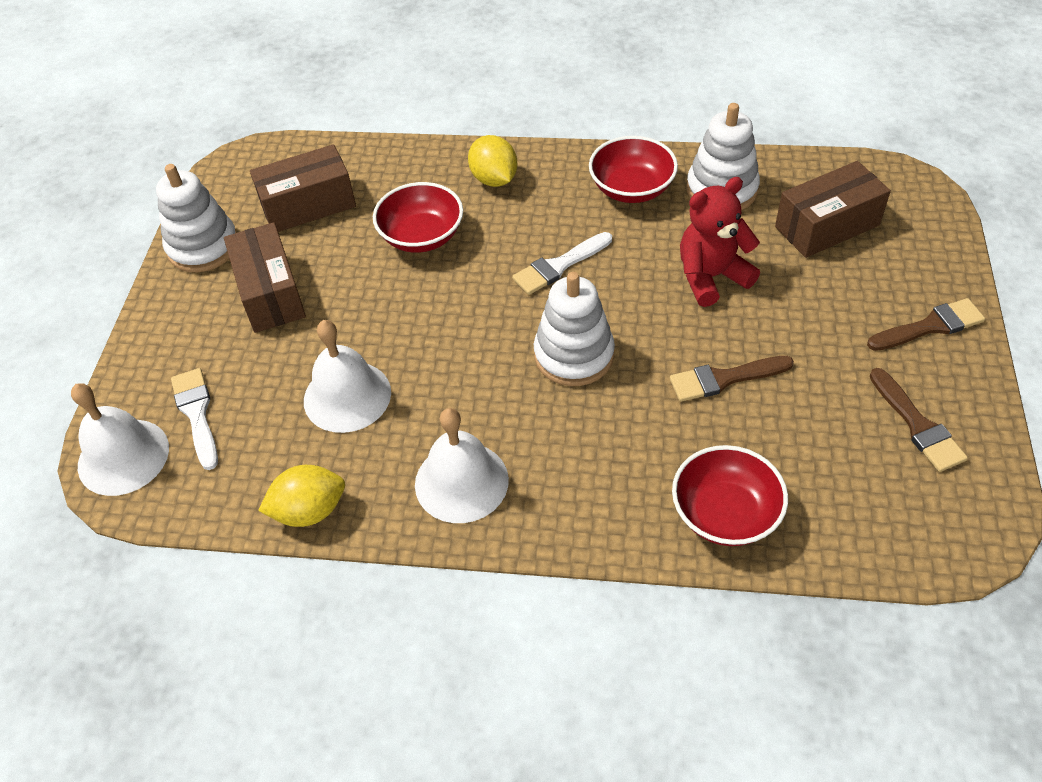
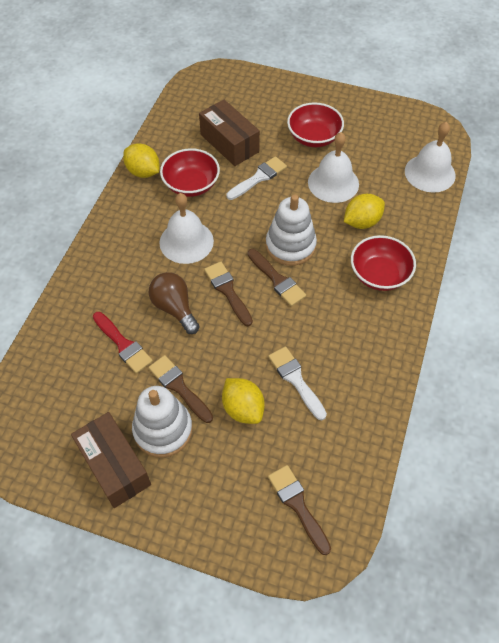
brown box: [224,222,306,333] [250,144,356,232] [775,161,891,258] = 3 -> [71,412,151,508] [199,100,260,166] = 2
brown brush: [670,356,794,402] [867,298,985,351] [870,368,968,472] = 3 -> [148,355,213,423] [204,262,253,326] [248,249,306,306] [268,465,331,555] = 4
brown light bulb: none = 0 -> [149,272,200,334] = 1
red brush: none = 0 -> [93,312,153,374] = 1
red teddy bear: [680,177,760,307] = 1 -> none = 0
white stacking toy: [156,164,237,272] [534,272,615,386] [686,103,760,210] = 3 -> [132,386,193,458] [266,195,317,266] = 2
yellow lemon: [258,465,345,527] [468,135,518,187] = 2 -> [123,143,159,178] [222,378,265,424] [344,194,385,229] = 3

